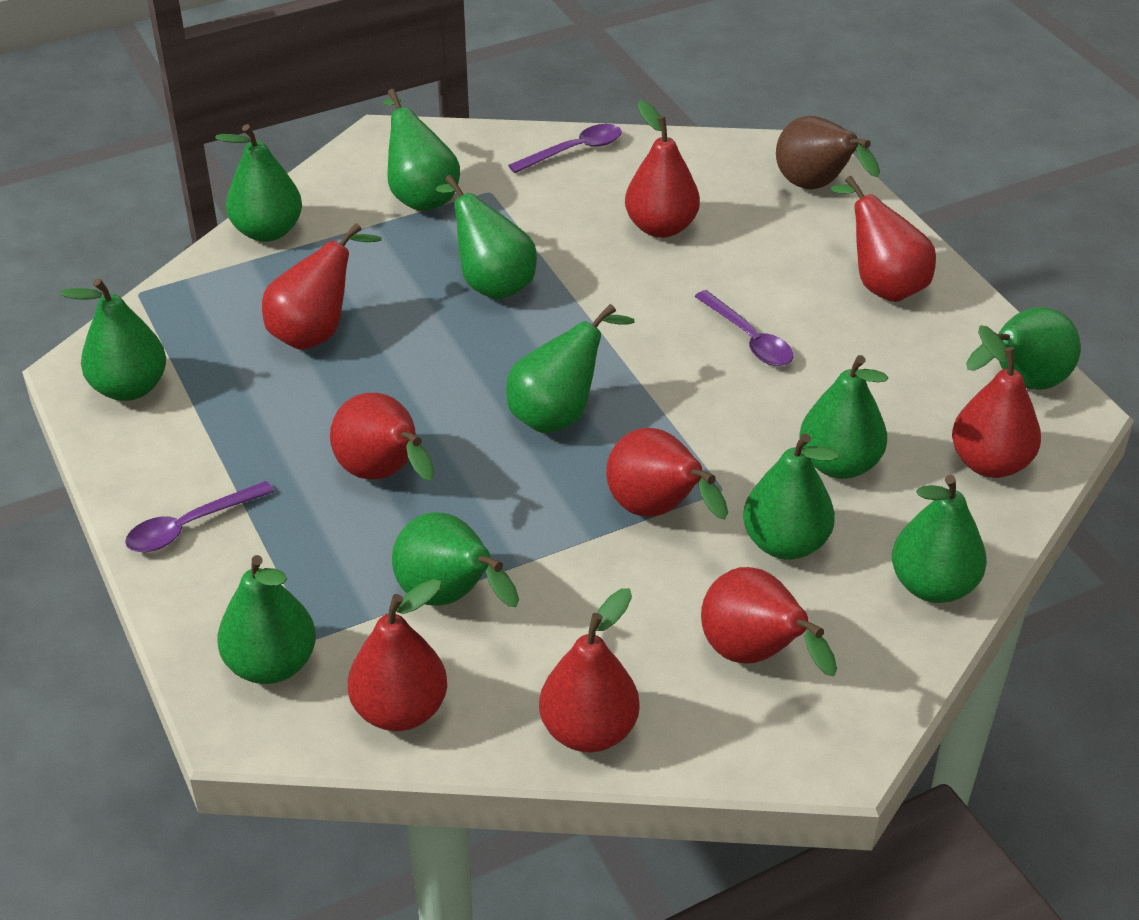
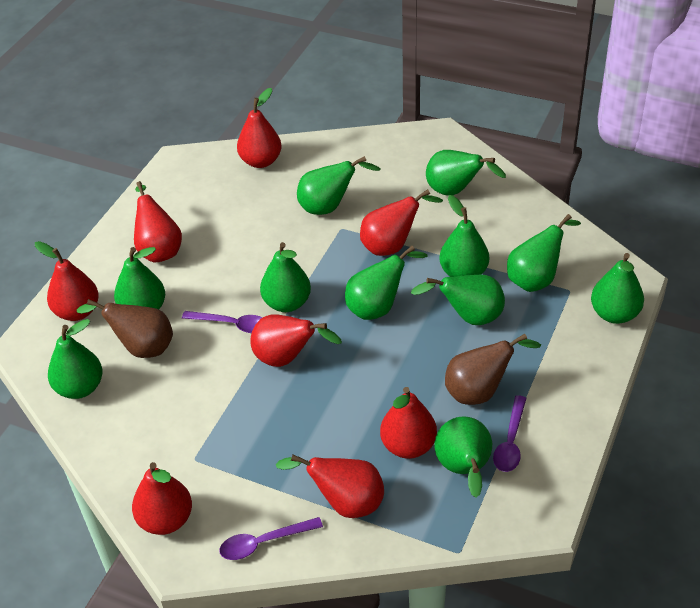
brown pear: [776,116,880,189] = 1 -> [77,299,173,358] [445,334,541,405] = 2
red pear: [262,223,382,350] [330,393,434,481] [348,579,447,731] [539,588,639,752] [606,428,728,520] [625,100,700,238] [701,567,837,677] [830,176,936,302] [952,325,1041,478] = 9 -> [35,241,99,321] [132,462,192,535] [134,181,182,262] [237,88,282,168] [250,315,342,367] [276,455,384,518] [360,189,443,256] [380,387,437,459] = 8

